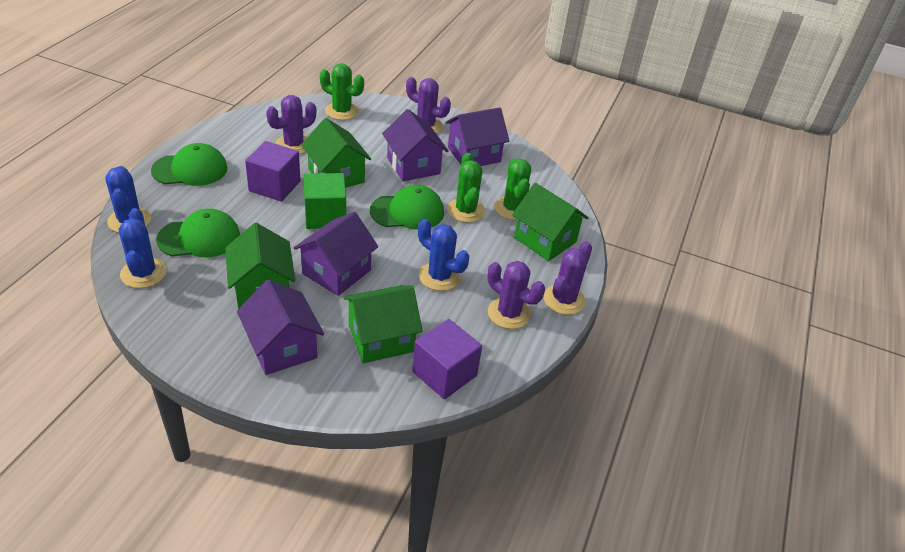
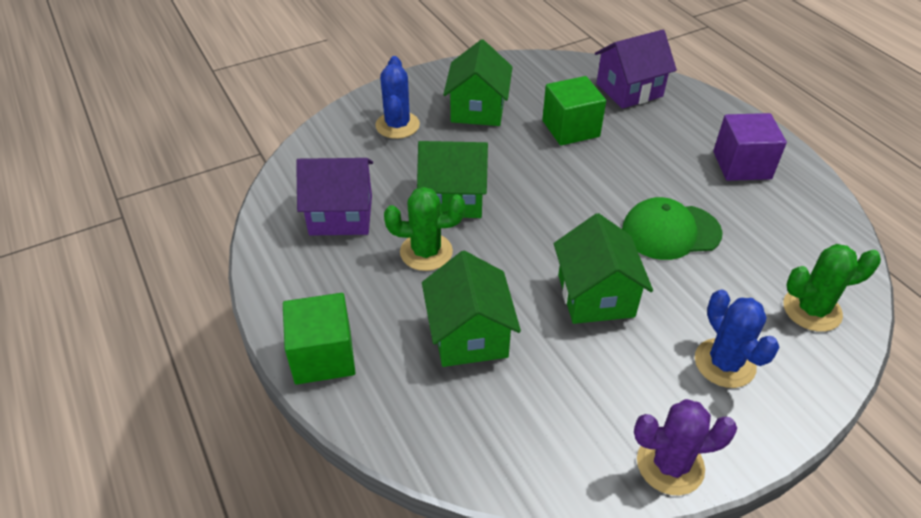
blue cactus: [105,166,151,233] [119,208,166,288] [418,219,469,291] = 3 -> [375,56,420,139] [695,289,779,388] = 2
green cactus: [320,63,364,120] [447,153,485,223] [494,158,531,221] = 3 -> [384,187,465,271] [783,244,881,332] = 2
green cap: [151,143,228,186] [156,209,240,257] [370,185,444,230] = 3 -> [622,197,722,260] = 1
green cube: [304,173,346,229] = 1 -> [283,293,356,384] [542,76,606,146] = 2
purple cactus: [266,95,316,154] [406,77,451,134] [487,261,545,329] [543,241,592,315] = 4 -> [634,399,737,495] = 1
purple cube: [245,141,301,202] [412,319,482,399] = 2 -> [713,113,787,181] = 1
purple house: [237,280,324,375] [294,212,378,296] [382,109,449,181] [445,107,509,166] = 4 -> [296,158,373,236] [595,30,677,109] = 2

